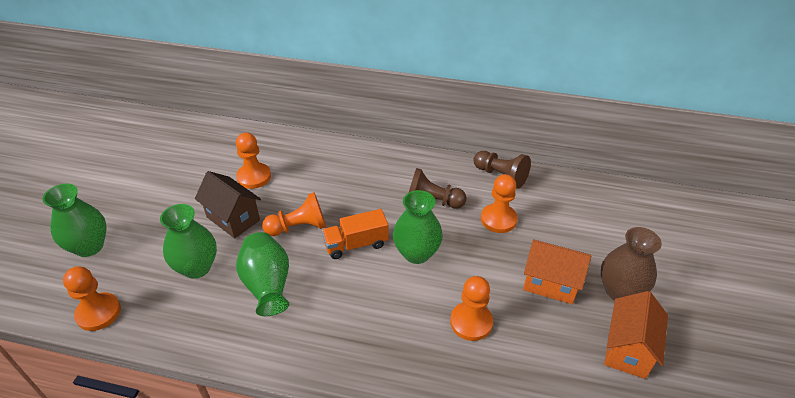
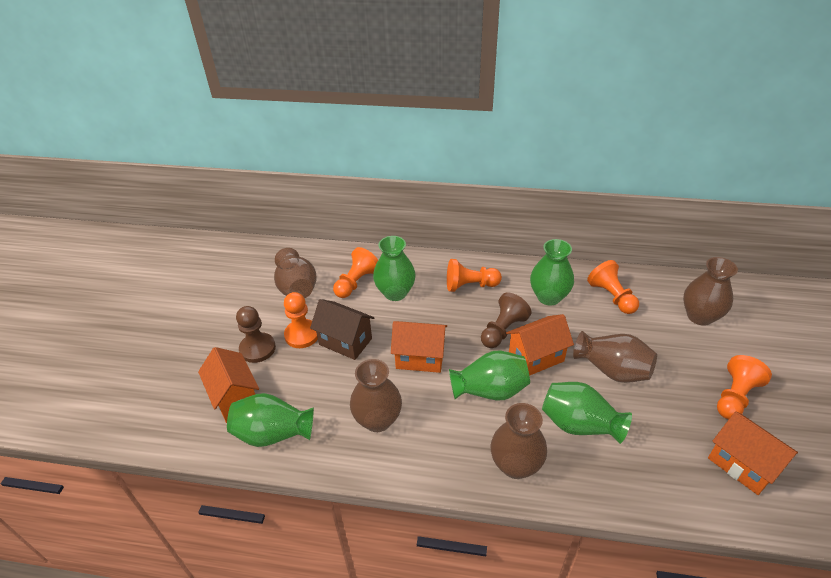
brown vase: [601,227,662,301] = 1 -> [274,248,317,298] [350,359,402,432] [490,403,547,479] [573,331,657,383] [683,257,738,326] = 5
green vase: [43,184,107,257] [160,204,217,279] [236,232,289,316] [393,190,443,264] = 4 -> [227,393,314,447] [373,236,416,301] [449,351,530,400] [530,239,574,306] [542,382,632,444] = 5
orange house: [523,240,591,304] [604,291,668,379] = 2 -> [198,347,259,423] [391,321,447,373] [506,314,574,376] [708,411,798,495] = 4
orange truck: [322,209,389,259] = 1 -> none = 0

